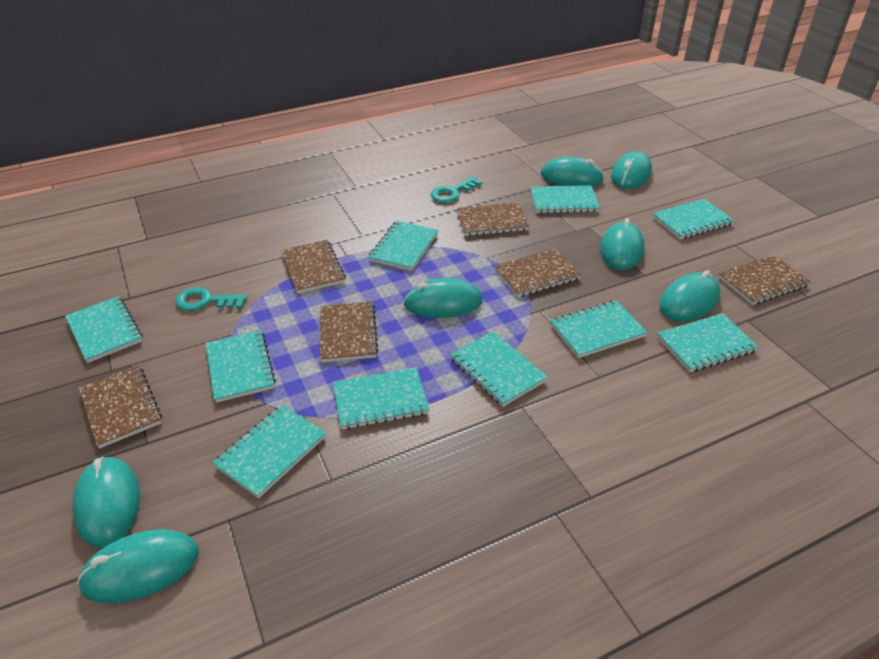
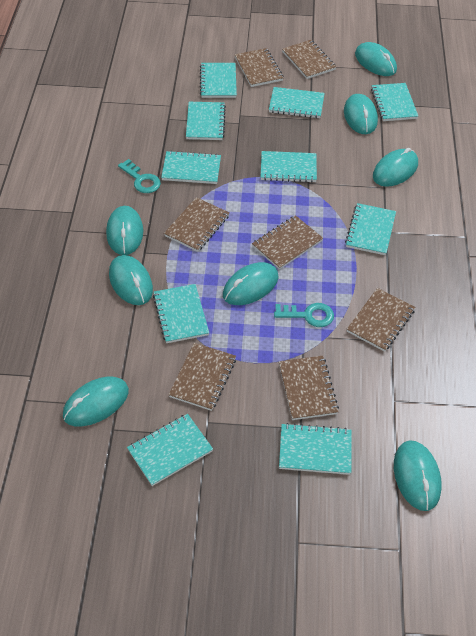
brown notebook: [79,365,162,449] [281,240,346,294] [320,302,379,362] [457,202,529,236] [495,249,581,297] [718,255,811,305] = 6 -> [164,197,230,252] [168,343,236,411] [235,48,283,87] [252,215,323,270] [279,356,339,420] [282,40,336,79] [347,288,415,352] = 7
turquoise mouse: [72,457,140,548] [77,529,199,603] [403,278,483,318] [540,157,604,186] [600,218,644,270] [611,151,652,189] [659,270,720,321] = 7 -> [63,377,129,426] [106,206,143,255] [109,255,153,305] [223,262,279,305] [344,94,378,134] [355,42,397,76] [373,148,418,187] [394,440,442,511] = 8

